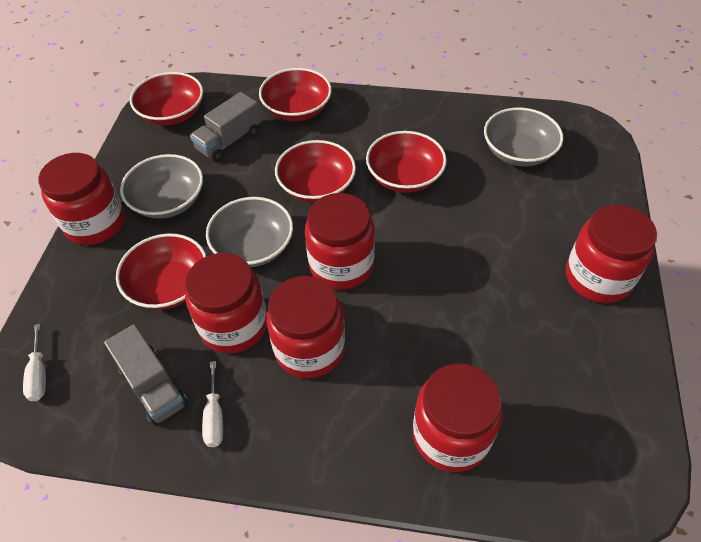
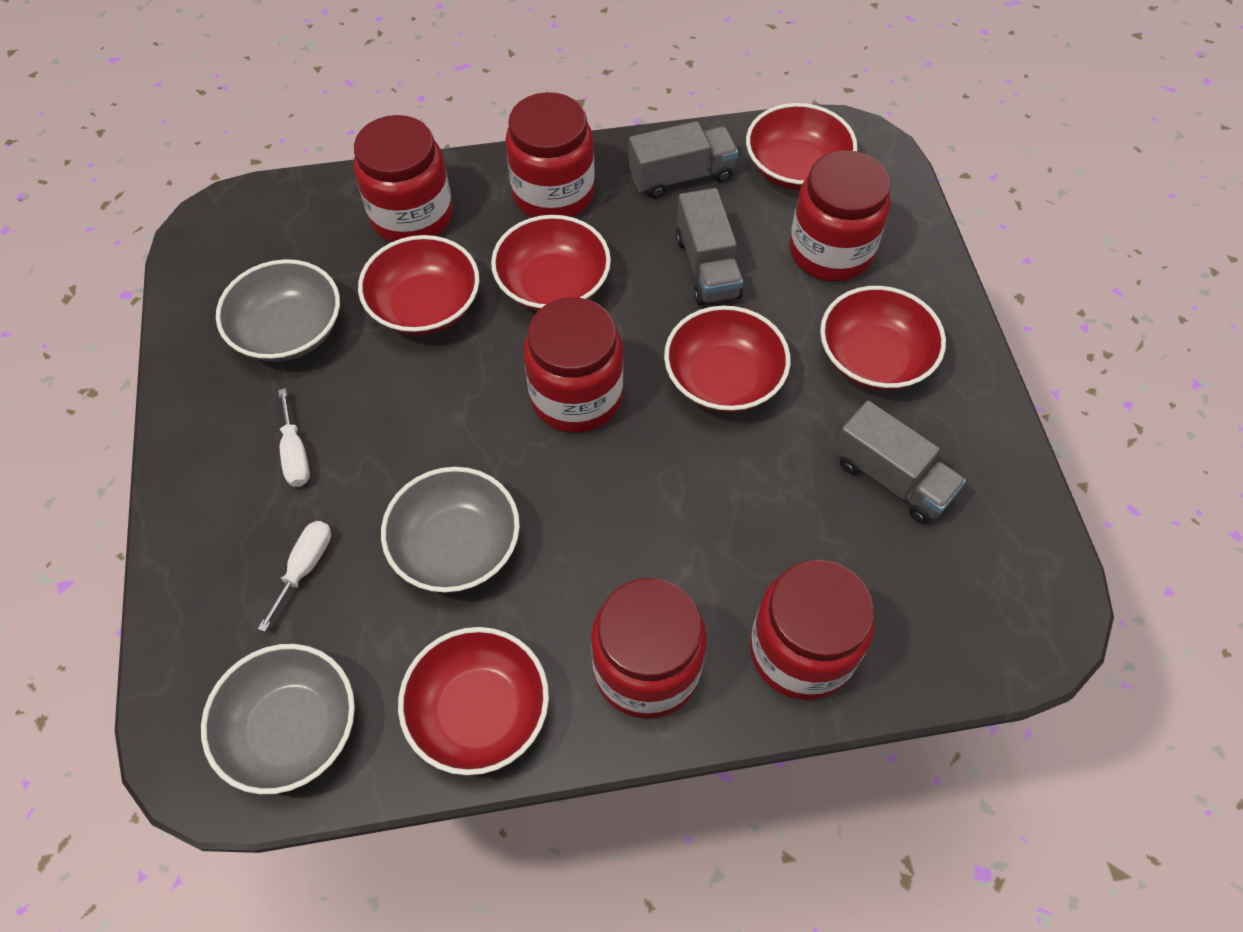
grey truck: [104,324,188,425] [190,92,261,162] = 2 -> [629,121,738,198] [676,188,743,305] [834,400,966,524] = 3
red bowl: [116,233,206,310] [130,72,203,125] [259,68,332,121] [275,140,356,203] [366,131,447,193] = 5 -> [358,235,479,335] [398,627,549,775] [491,215,611,311] [664,306,790,413] [746,103,857,191] [820,286,946,391] = 6

